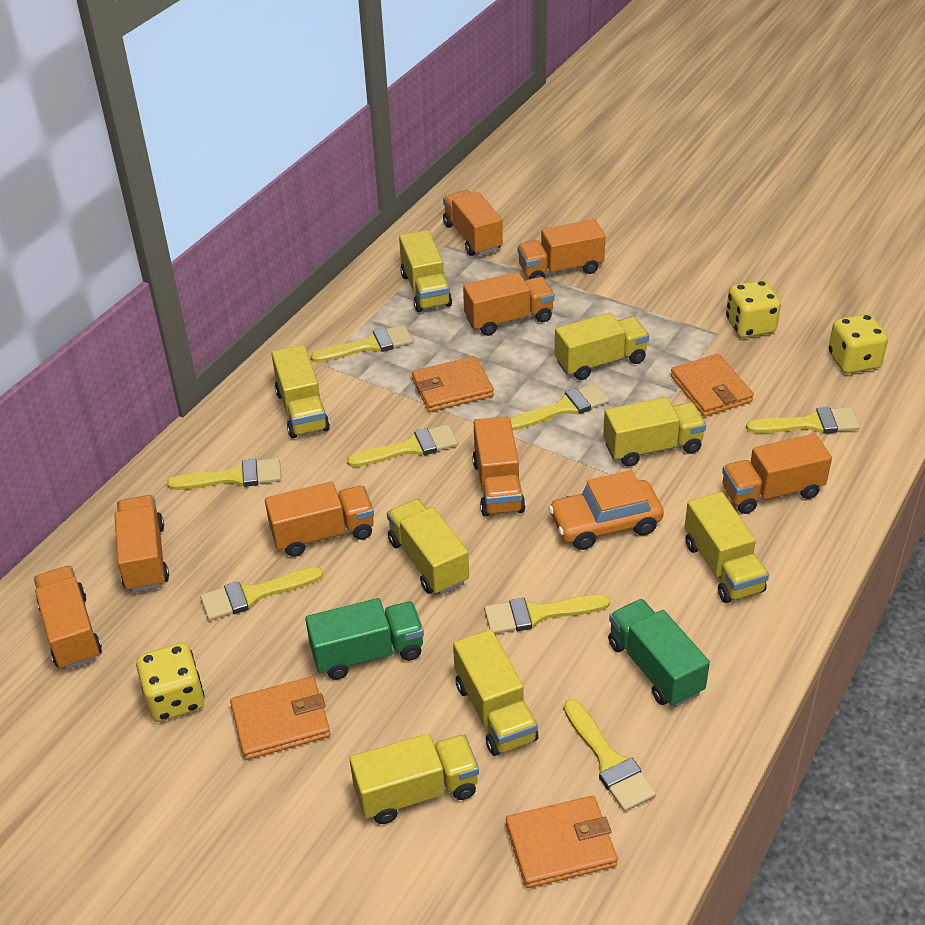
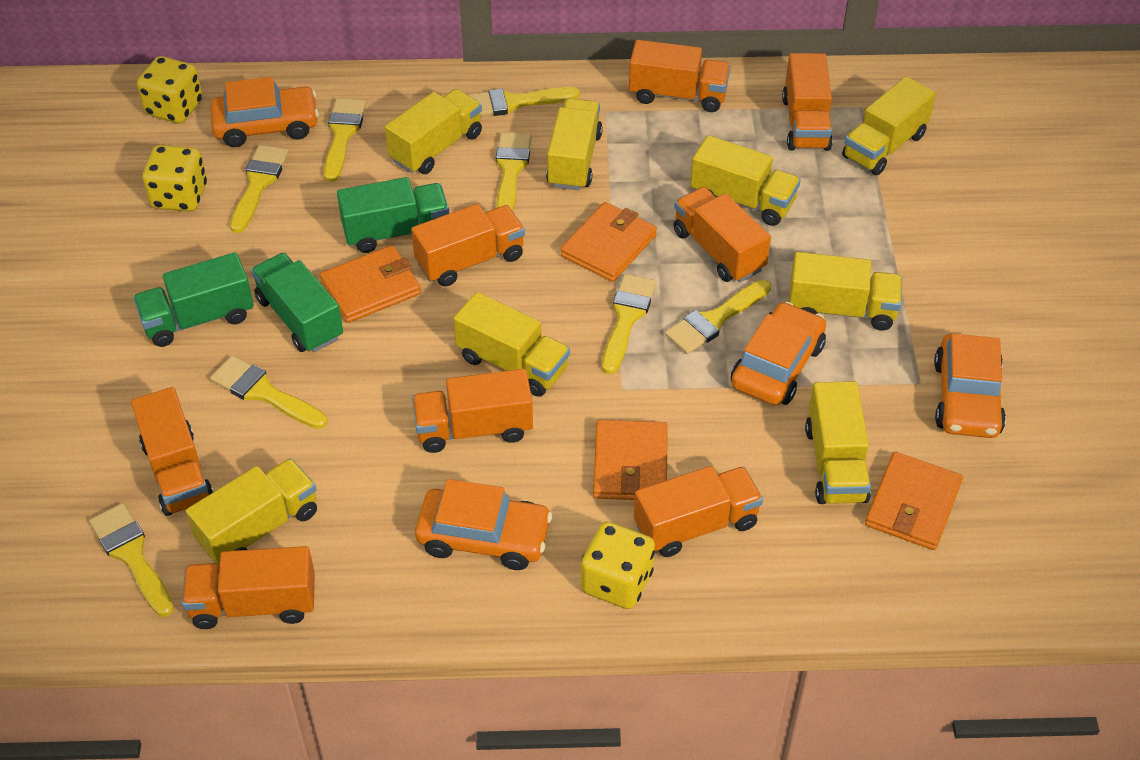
green truck: [305,598,424,680] [608,599,710,707] = 2 -> [133,252,254,347] [251,253,343,352] [337,177,449,253] = 3
orange car: [549,470,664,550] = 1 -> [210,77,319,147] [415,479,552,570] [731,302,826,405] [934,334,1006,438] = 4

